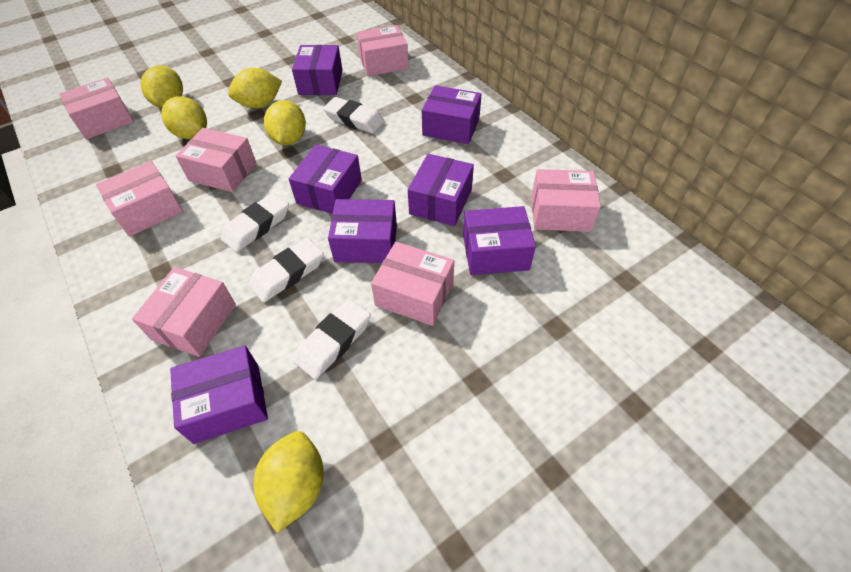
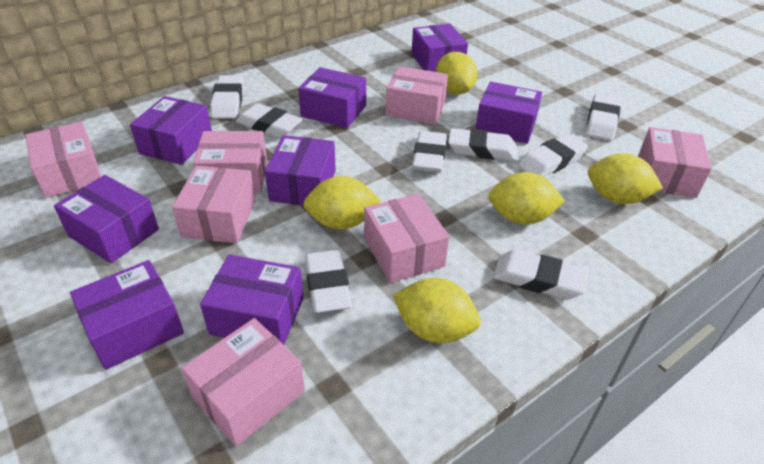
purple box: [170,345,268,444] [289,145,362,214] [292,45,342,95] [328,199,397,263] [408,154,474,226] [422,85,481,144] [463,206,536,275] = 7 -> [54,175,159,263] [70,260,184,370] [130,96,212,165] [200,255,304,345] [265,135,336,206] [298,67,366,128] [411,23,468,72] [475,82,542,144] = 8
white eraser: [221,193,289,252] [249,238,324,302] [293,299,371,379] [323,97,385,134] = 4 -> [210,75,244,119] [236,103,303,138] [305,250,352,313] [412,131,447,173] [448,128,517,161] [493,249,589,300] [518,134,588,177] [586,93,620,141] = 8

